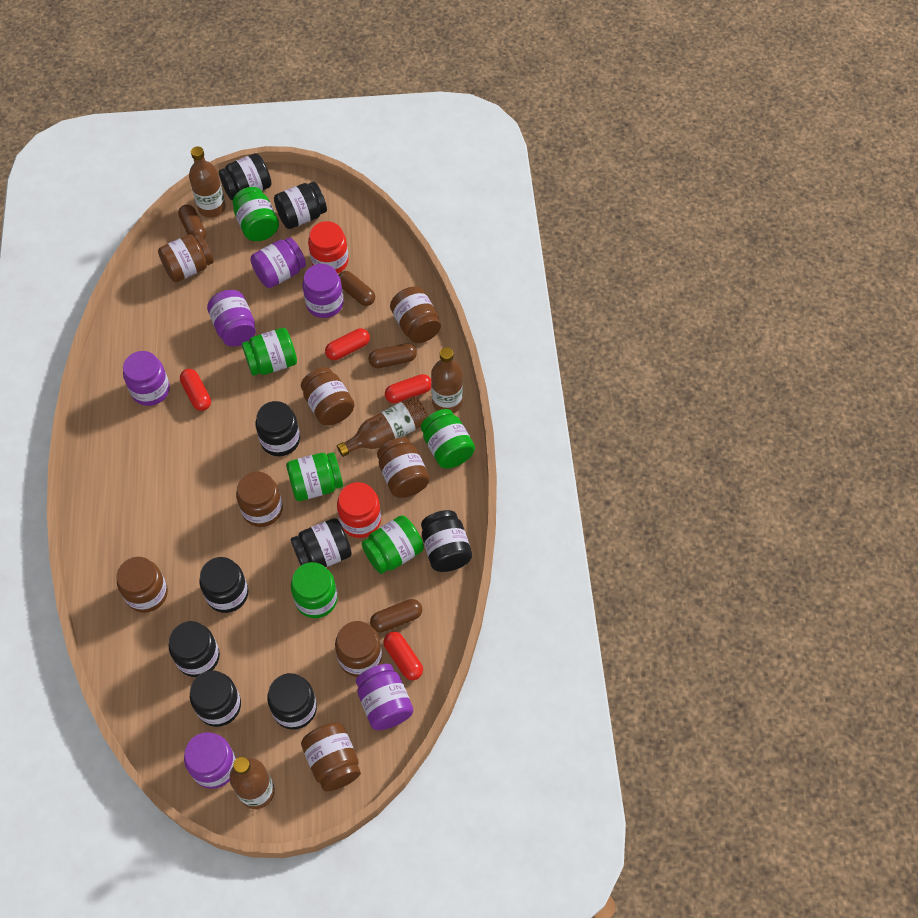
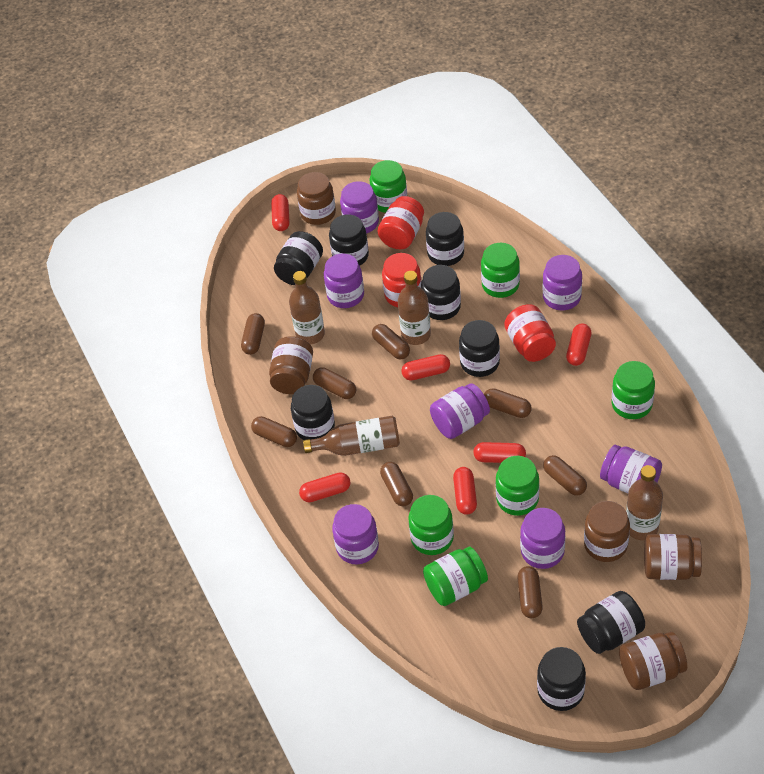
black jar: [169,621,220,677] [190,671,241,727] [199,557,248,613] [219,153,272,200] [255,401,300,456] [267,673,317,729] [274,182,327,229] [291,518,352,567] [421,510,472,572] = 9 -> [274,231,323,285] [291,385,335,440] [329,214,369,266] [421,265,461,320] [426,212,464,266] [459,320,500,377] [537,647,586,711] [577,591,645,654] = 8
brown capsule: [178,205,206,239] [339,271,375,306] [369,343,417,368] [370,599,422,632] = 4 -> [241,313,265,355] [251,416,297,447] [313,367,356,399] [372,324,410,359] [380,462,413,506] [484,388,532,418] [517,566,543,618] [543,455,587,496] = 8
brown jar: [117,557,168,613] [158,233,214,282] [236,471,283,527] [301,367,355,426] [301,722,361,791] [335,621,382,677] [377,437,430,498] [390,287,441,343] = 8 -> [269,336,313,394] [297,172,336,225] [584,501,630,562] [619,632,687,690] [644,534,702,580] = 5
purple jar: [123,351,170,406] [184,732,236,789] [207,290,256,347] [250,237,306,288] [302,264,344,318] [356,664,413,730] = 6 -> [324,254,364,308] [332,504,379,564] [340,181,379,234] [430,383,490,439] [520,508,565,569] [543,255,582,310] [600,445,662,493] = 7
red capsule: [180,369,211,411] [325,328,370,360] [383,632,423,680] [385,374,431,403] = 4 -> [271,194,289,231] [299,472,351,502] [401,354,450,381] [453,467,477,515] [473,442,526,463] [566,323,592,366] = 6
red jar: [308,221,348,274] [337,482,381,538] = 2 -> [377,196,424,249] [382,253,421,307] [504,304,556,362] = 3

